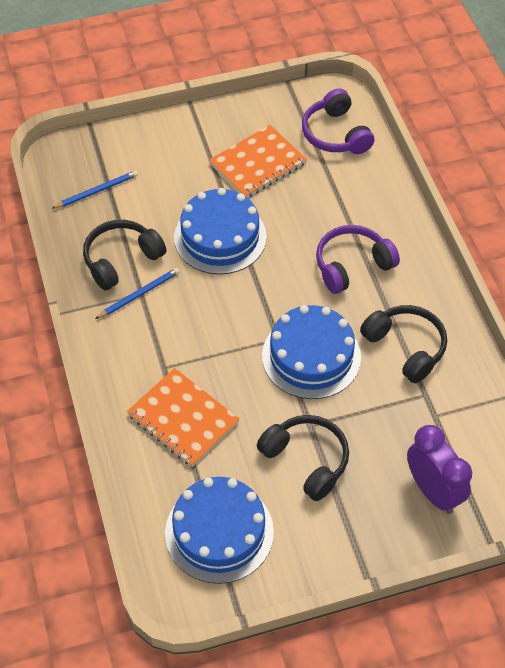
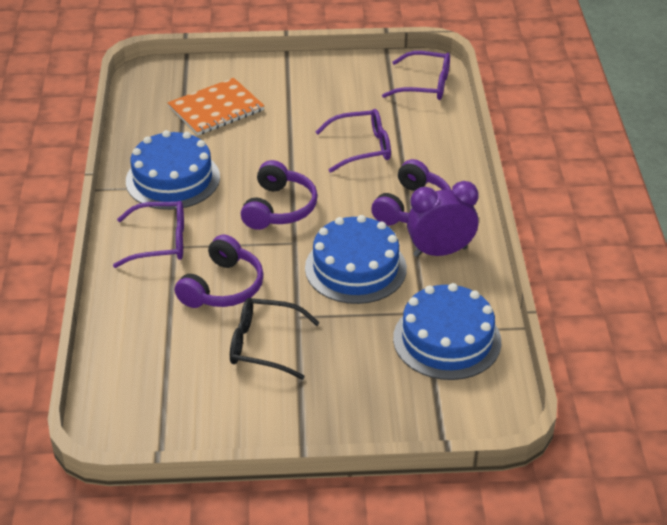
black glasses: none = 0 -> [230,298,320,380] = 1
black headphones: [83,220,166,290] [257,415,349,501] [360,305,447,383] = 3 -> none = 0
blue pencil: [51,171,138,209] [95,268,180,319] = 2 -> none = 0
orange notebook: [127,368,240,467] [209,125,307,198] = 2 -> [168,78,265,135] = 1
purple glasses: none = 0 -> [113,201,184,268] [316,109,391,173] [382,51,450,100] = 3
purple headphones: [302,89,374,154] [316,225,400,294] = 2 -> [175,235,264,308] [241,160,318,230] [371,159,451,225] = 3

